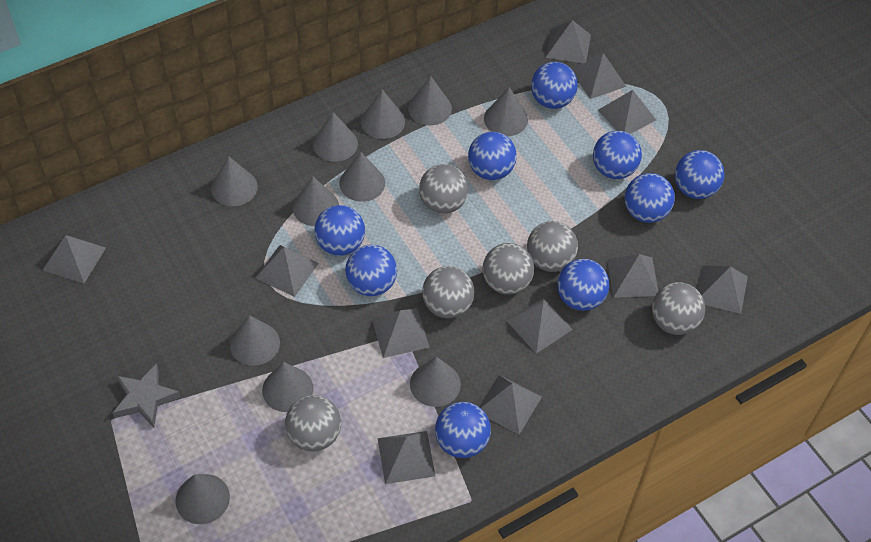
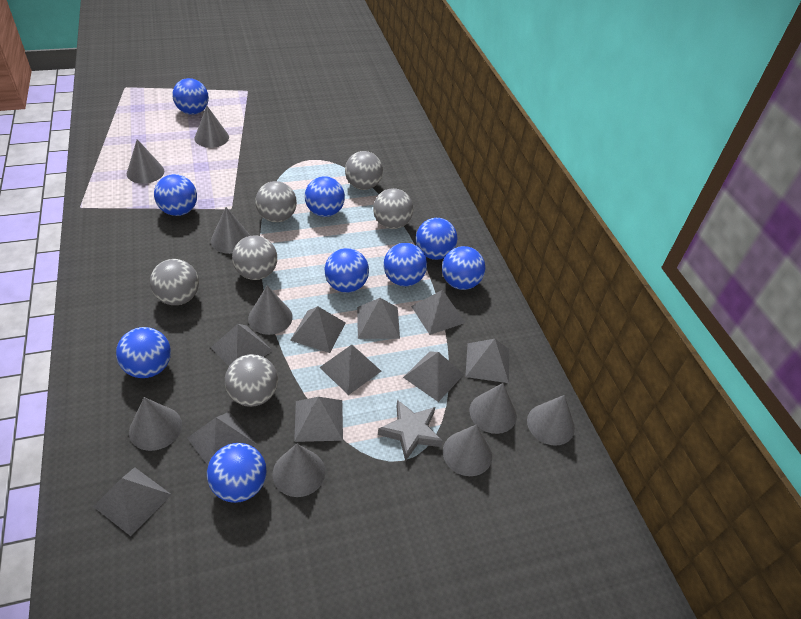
grey cone: [175,474,230,524] [211,157,258,206] [230,315,280,366] [262,362,314,412] [293,177,339,226] [313,112,358,162] [339,152,385,202] [361,90,405,139] [408,76,452,125] [410,357,461,407] [484,87,528,136] = 11 -> [127,139,164,184] [129,397,182,451] [195,106,229,148] [211,207,250,254] [248,285,293,335] [273,444,325,497] [443,424,492,476] [470,383,517,434] [527,395,575,446] = 9
grey pyramid: [43,235,106,283] [255,245,319,297] [372,308,430,358] [377,431,435,484] [479,375,542,435] [506,297,573,354] [545,20,591,64] [573,53,627,99] [598,90,656,134] [607,254,658,298] [697,265,748,314] = 11 -> [93,467,172,536] [187,412,256,465] [211,324,273,366] [290,306,346,353] [294,397,343,442] [319,345,381,395] [357,298,400,339] [403,352,464,402] [411,290,465,335] [465,339,509,383] = 10

